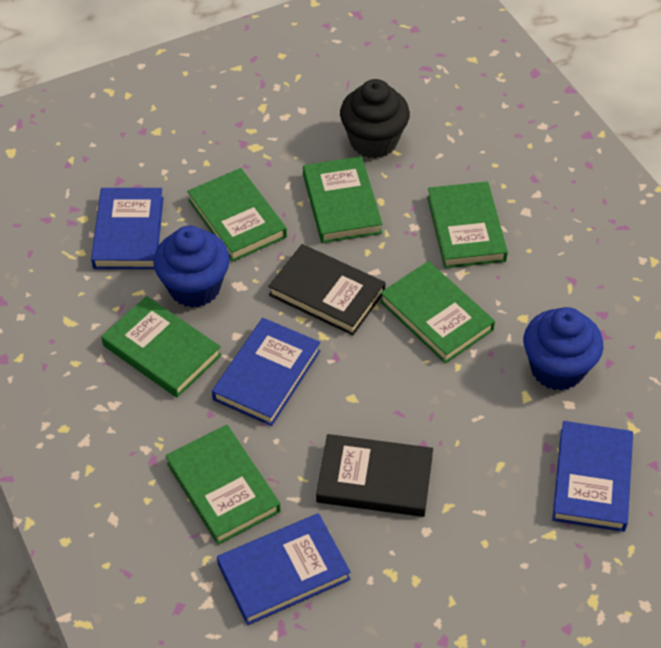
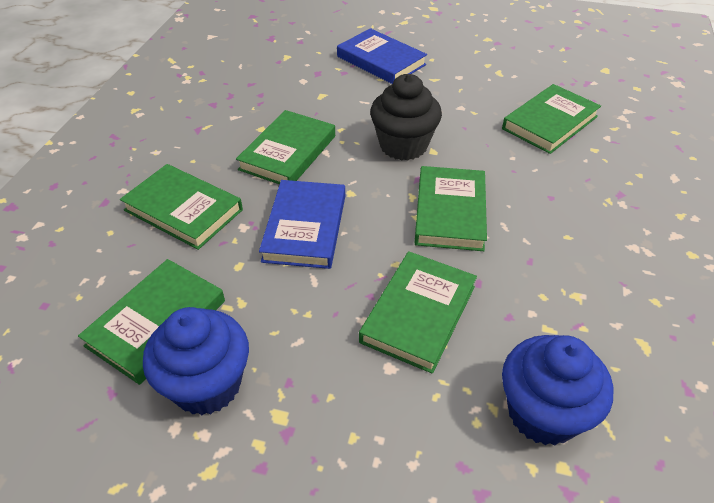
black book: [268,244,386,335] [316,434,433,517] = 2 -> none = 0
blue book: [91,188,164,269] [212,318,320,426] [217,513,351,625] [552,421,633,532] = 4 -> [259,180,345,269] [337,28,427,84] = 2

